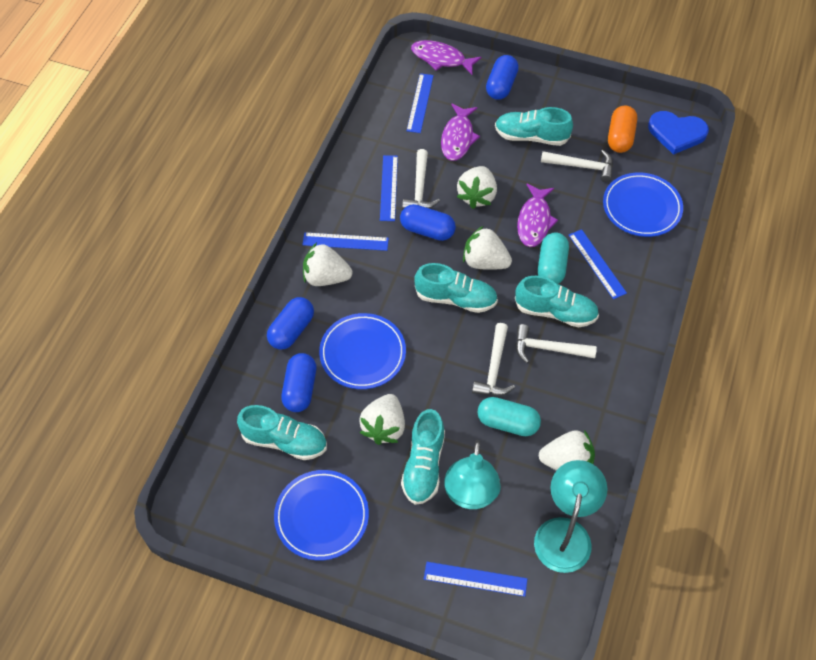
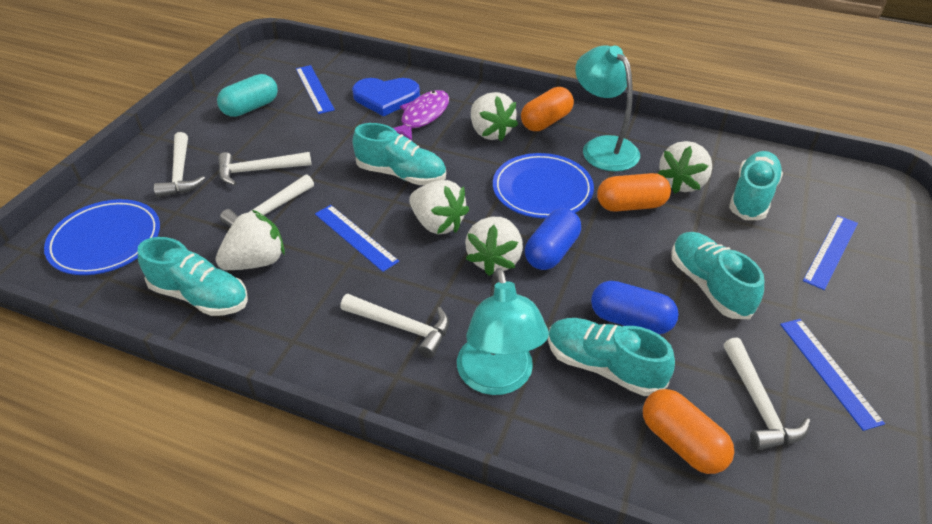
blue capsule: [267,297,314,350] [281,353,316,412] [400,204,456,241] [486,55,519,100] = 4 -> [525,208,581,270] [591,281,679,334] = 2
blue plate: [274,470,369,560] [319,313,406,389] [603,173,683,237] = 3 -> [44,199,160,275] [493,153,594,219] = 2
blue ruler: [302,232,389,251] [380,155,398,221] [406,73,434,133] [424,562,527,597] [569,229,627,299] = 5 -> [296,65,335,114] [315,205,399,272] [780,319,885,431] [803,215,858,290] = 4
orange capsule: [608,105,637,153] = 1 -> [521,87,574,131] [597,173,671,212] [643,389,734,474] = 3
purple fish: [411,40,482,75] [441,103,480,161] [517,184,558,247] = 3 -> [393,90,449,141] = 1
turquoise capsule: [477,397,541,436] [538,233,569,284] = 2 -> [217,74,278,117] = 1
white hammer: [402,149,440,210] [472,323,515,396] [516,324,597,363] [541,150,613,182] = 4 -> [154,132,205,198] [218,152,312,185] [220,174,314,227] [340,294,449,358] [724,338,810,451] = 5

